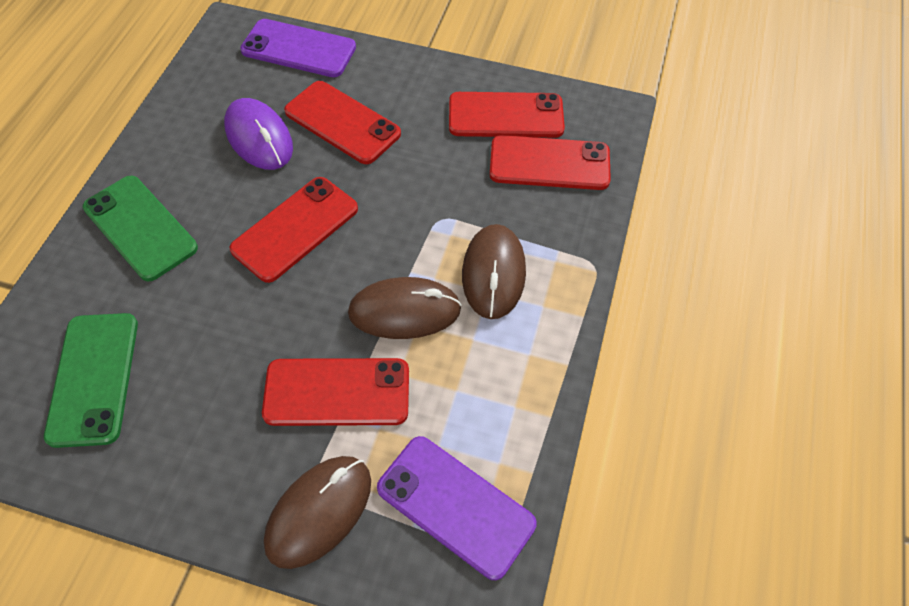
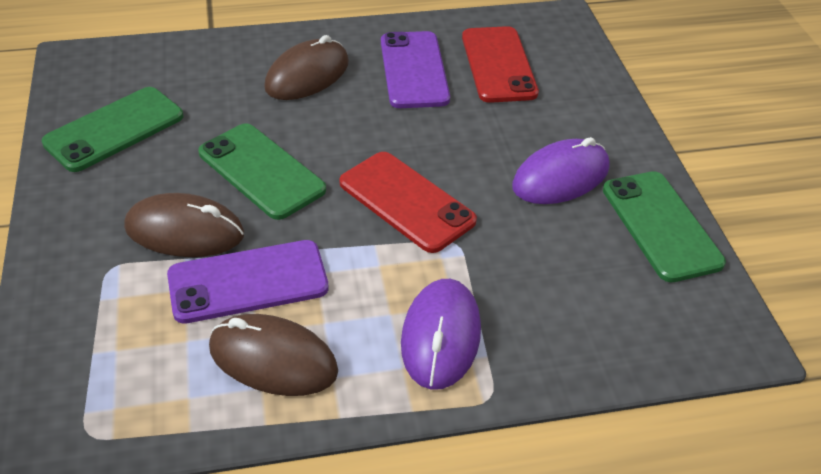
green phone: [44,313,138,448] [83,176,198,282] = 2 -> [42,87,183,172] [198,123,326,220] [603,171,726,282] = 3
purple mouse: [224,98,293,170] = 1 -> [401,279,481,390] [512,137,610,204] = 2
red phone: [230,177,358,283] [262,358,409,426] [284,81,401,164] [449,92,565,138] [489,135,611,190] = 5 -> [339,152,477,253] [462,26,539,103] = 2

